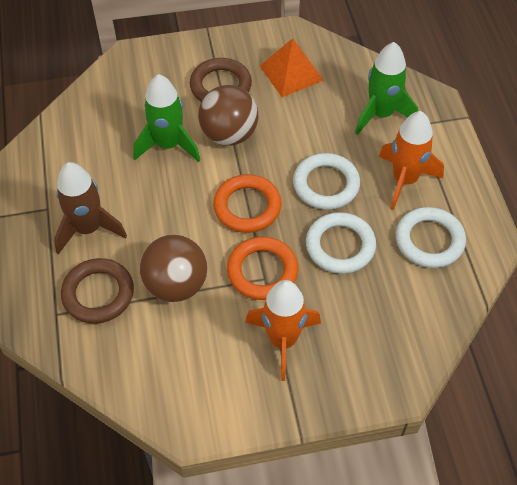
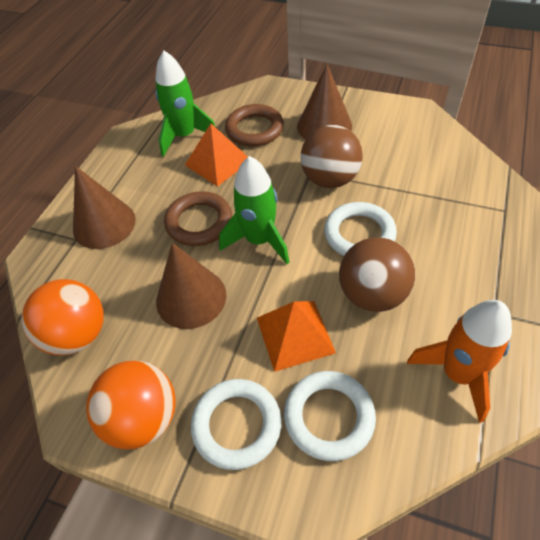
brown cone: none = 0 -> [73,166,136,249] [156,243,227,329] [297,64,352,140] = 3
brown rocket: [54,162,127,255] = 1 -> none = 0
orange ball: none = 0 -> [21,279,104,355] [86,360,176,449] = 2
orange pyramid: [260,38,324,97] = 1 -> [185,123,248,187] [257,301,336,372] = 2
orange ring: [213,174,282,233] [227,237,298,300] = 2 -> none = 0
orange rocket: [245,280,321,381] [379,111,444,210] = 2 -> [407,300,512,423] = 1

